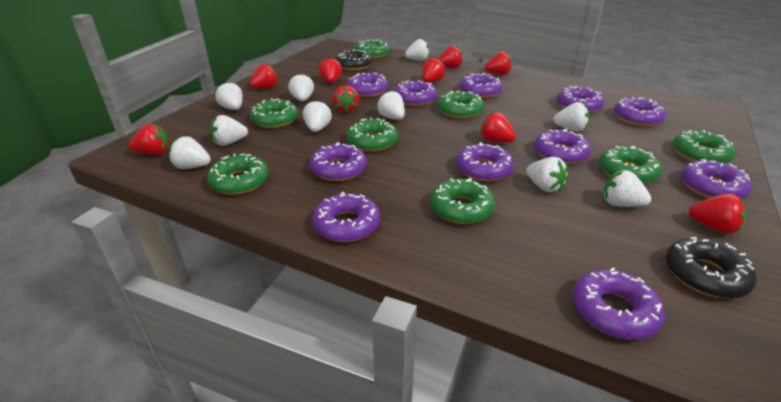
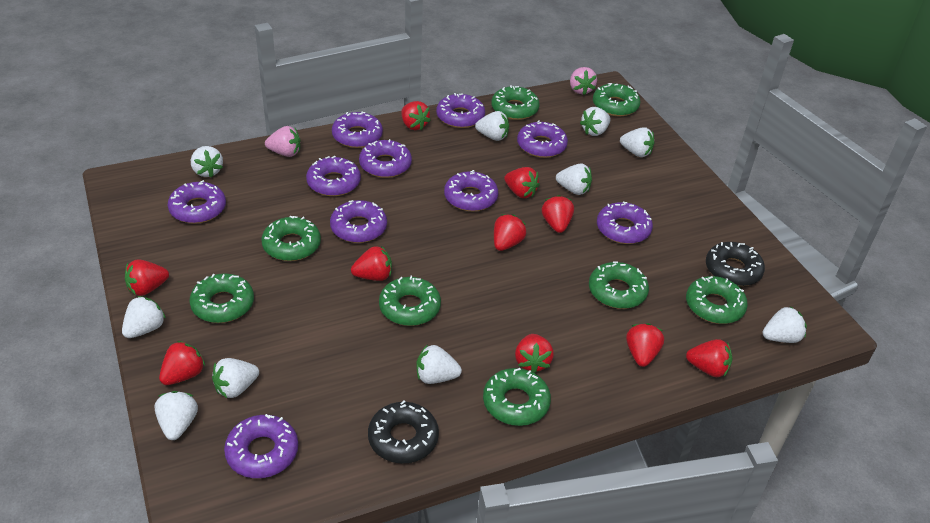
pink strawberry: none = 0 -> [265,126,300,157] [570,67,597,95] = 2
purple donut: [310,142,367,181] [312,192,380,242] [347,73,388,97] [394,80,437,106] [456,142,514,181] [460,73,502,98] [534,129,591,164] [557,86,604,113] [572,267,665,340] [614,97,666,126] [681,159,752,198] = 11 -> [168,180,226,224] [224,414,298,478] [306,156,361,196] [330,200,387,243] [332,112,383,148] [359,139,412,178] [436,93,485,128] [444,170,498,211] [517,120,568,158] [597,202,653,244] = 10
red strawberry: [129,124,169,155] [250,64,278,89] [319,57,342,83] [332,85,359,113] [422,57,445,83] [438,46,463,68] [480,112,516,142] [485,52,512,75] [689,193,747,234] = 9 -> [125,259,169,296] [159,341,205,385] [351,246,392,281] [401,101,431,130] [494,214,526,251] [504,167,540,198] [515,334,554,373] [542,195,574,233] [626,323,664,367] [686,339,732,377] = 10

